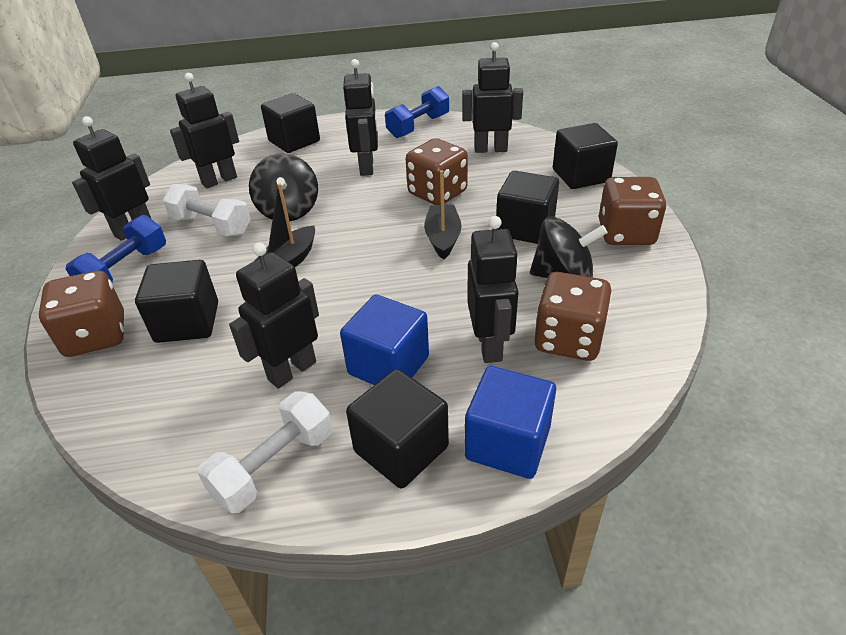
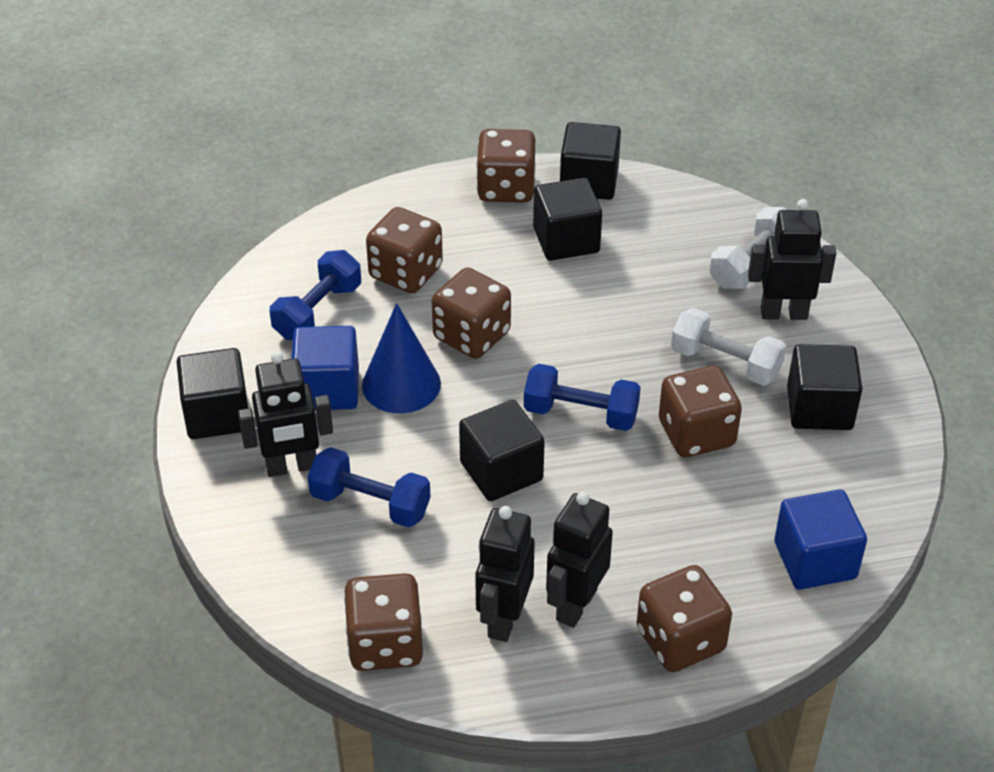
black boat: [255,183,315,267] [424,170,462,260] = 2 -> none = 0
black robot: [72,116,151,241] [170,73,239,188] [229,243,319,389] [343,59,378,176] [462,42,523,153] [467,216,519,363] = 6 -> [238,351,333,477] [475,506,535,642] [546,492,613,628] [748,199,836,320] = 4
black spinning top: [249,153,318,222] [530,216,608,278] = 2 -> none = 0
blue cone: none = 0 -> [362,303,441,413] = 1
blue dumbbell: [66,215,166,283] [385,86,449,138] = 2 -> [270,250,361,340] [308,447,430,528] [524,364,641,431] = 3
brown dice: [39,271,124,357] [406,138,468,205] [534,272,612,361] [599,177,666,245] = 4 -> [344,573,423,671] [366,207,443,293] [432,268,511,359] [476,129,536,203] [637,565,732,672] [659,366,742,458] = 6

